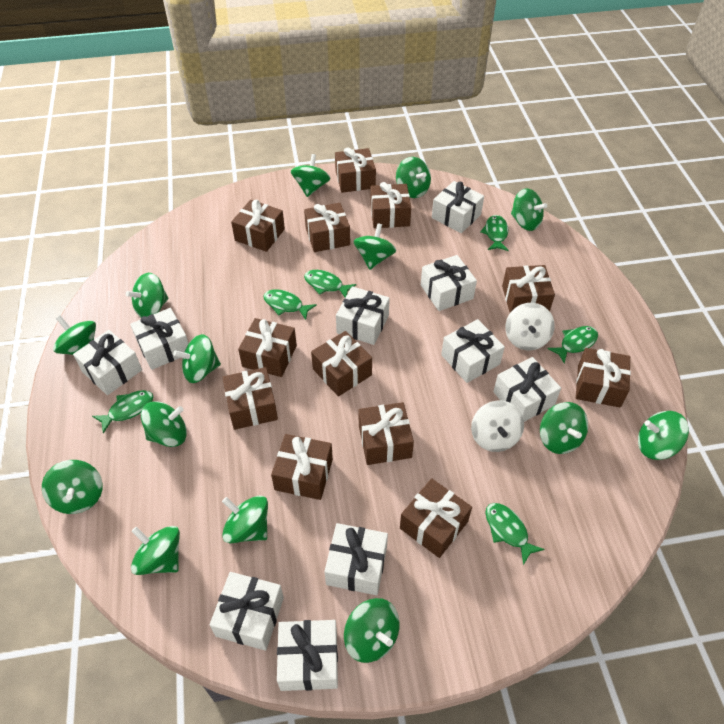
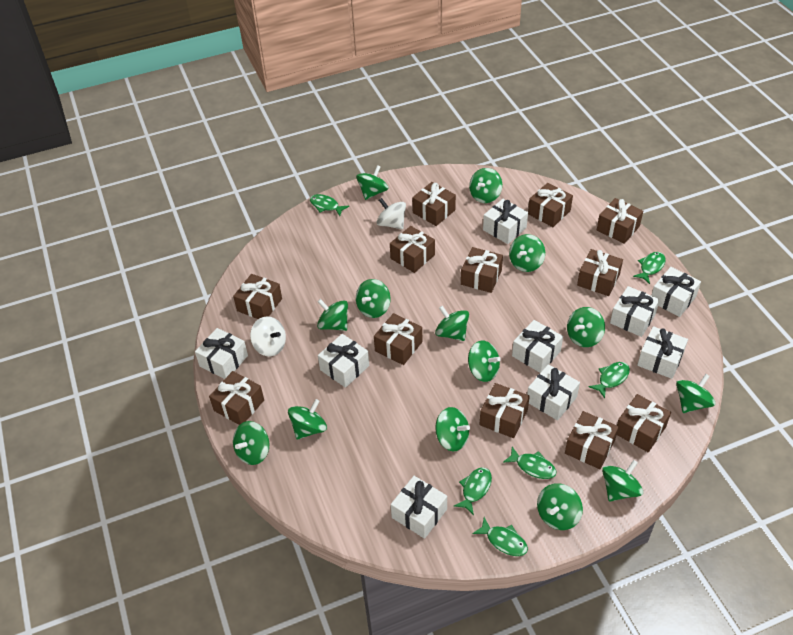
white gift: [73,330,142,395] [130,308,189,370] [209,572,284,651] [277,620,338,691] [324,523,388,595] [336,286,390,345] [421,255,477,311] [432,181,484,233] [441,319,505,383] [493,357,561,422] = 10 -> [195,328,248,379] [318,334,369,388] [391,476,447,539] [483,199,528,244] [512,320,563,373] [527,364,580,421] [610,286,660,337] [637,326,688,379] [651,267,701,317] = 9

